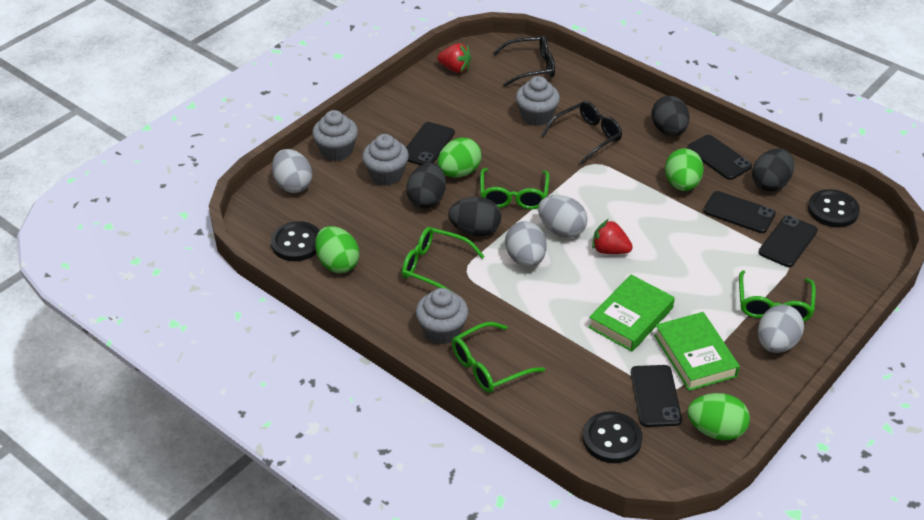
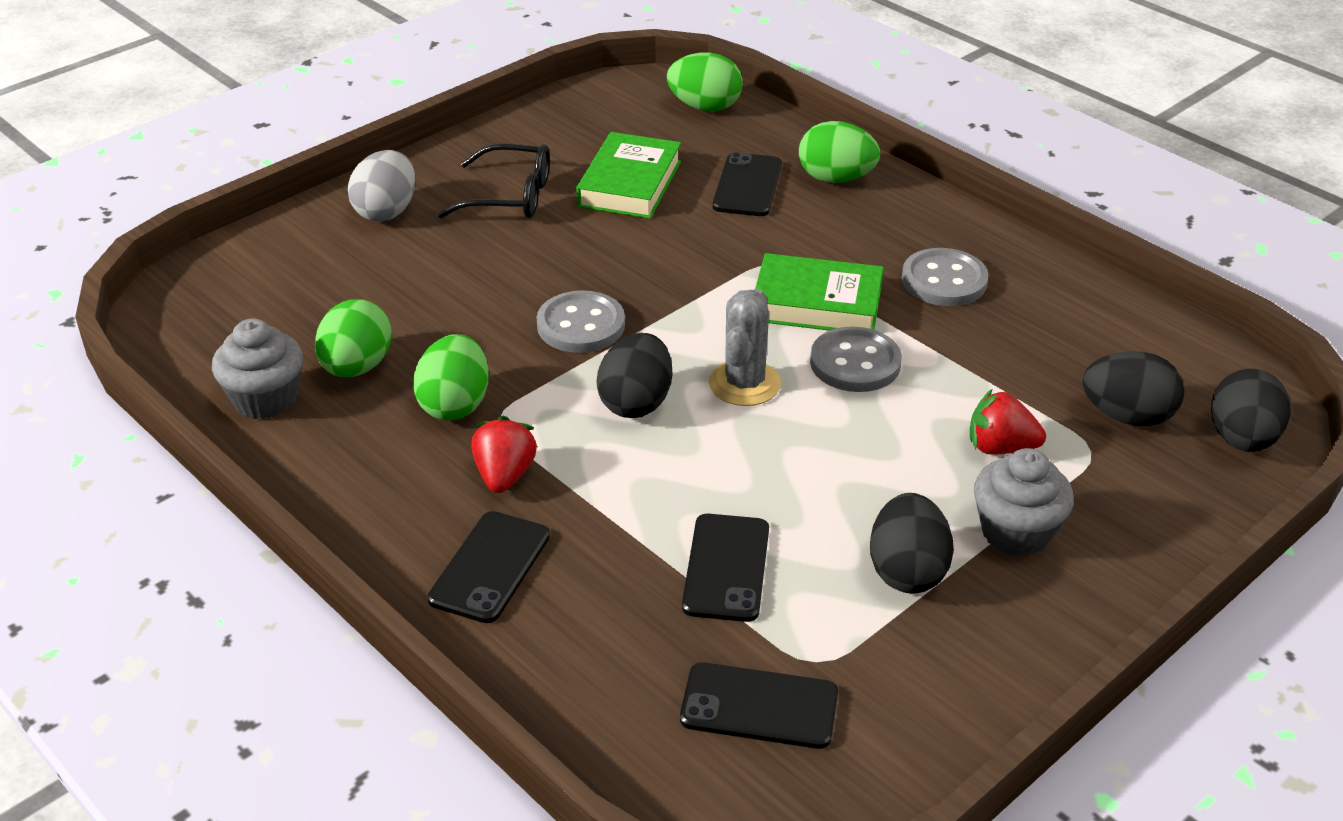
black button: [271,221,320,261] [583,411,643,463] [808,189,860,228] = 3 -> none = 0
black glasses: [493,35,555,87] [541,101,622,165] = 2 -> [438,143,550,218] = 1
black phone: [406,122,455,165] [631,365,682,427] [687,135,752,180] [703,191,776,233] [758,215,818,267] = 5 -> [428,511,550,623] [680,662,838,749] [682,514,769,622] [713,152,782,216] = 4
green glasses: [402,227,485,291] [452,322,545,393] [480,168,549,209] [739,270,816,322] = 4 -> none = 0
grey button: none = 0 -> [537,290,625,353] [810,327,902,392] [902,248,988,306] = 3
grey cactus: none = 0 -> [709,289,781,406] = 1
grey cupcake: [312,110,358,161] [362,134,409,186] [416,288,468,344] [516,76,560,126] = 4 -> [212,319,303,419] [974,448,1074,556] = 2
grey egg: [272,149,312,193] [505,221,547,267] [538,195,588,238] [758,305,804,353] = 4 -> [348,150,416,222] = 1

